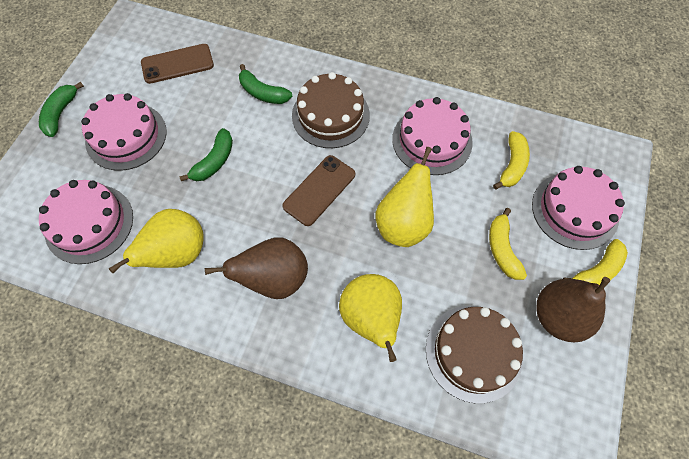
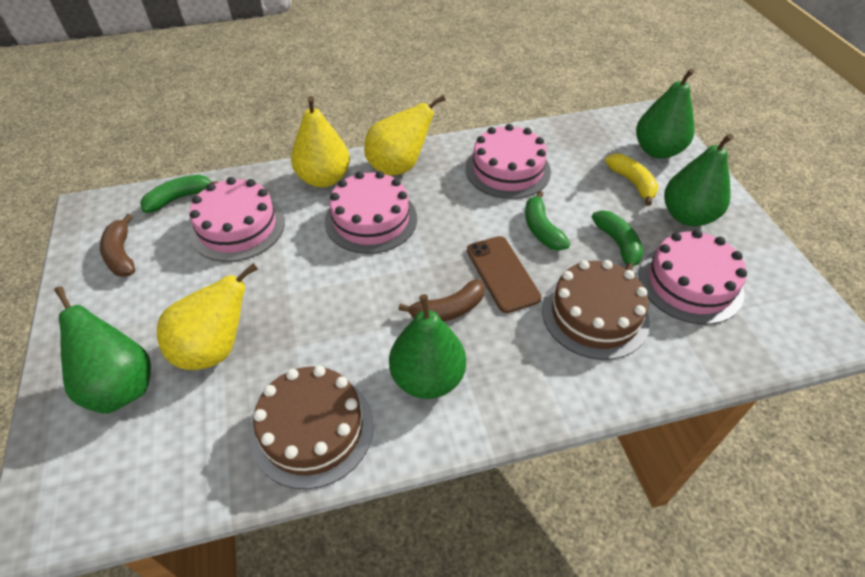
brown banana: none = 0 -> [100,214,135,277] [398,279,485,322] = 2
brown pear: [205,238,308,299] [536,277,610,342] = 2 -> none = 0
brown phone: [141,44,214,84] [282,155,355,226] = 2 -> [467,236,542,313] = 1
green pear: none = 0 -> [54,286,151,414] [389,294,466,399] [636,68,695,159] [664,134,734,226] = 4
yellow banana: [489,208,527,280] [493,131,530,190] [563,239,628,285] = 3 -> [605,154,659,206] = 1

